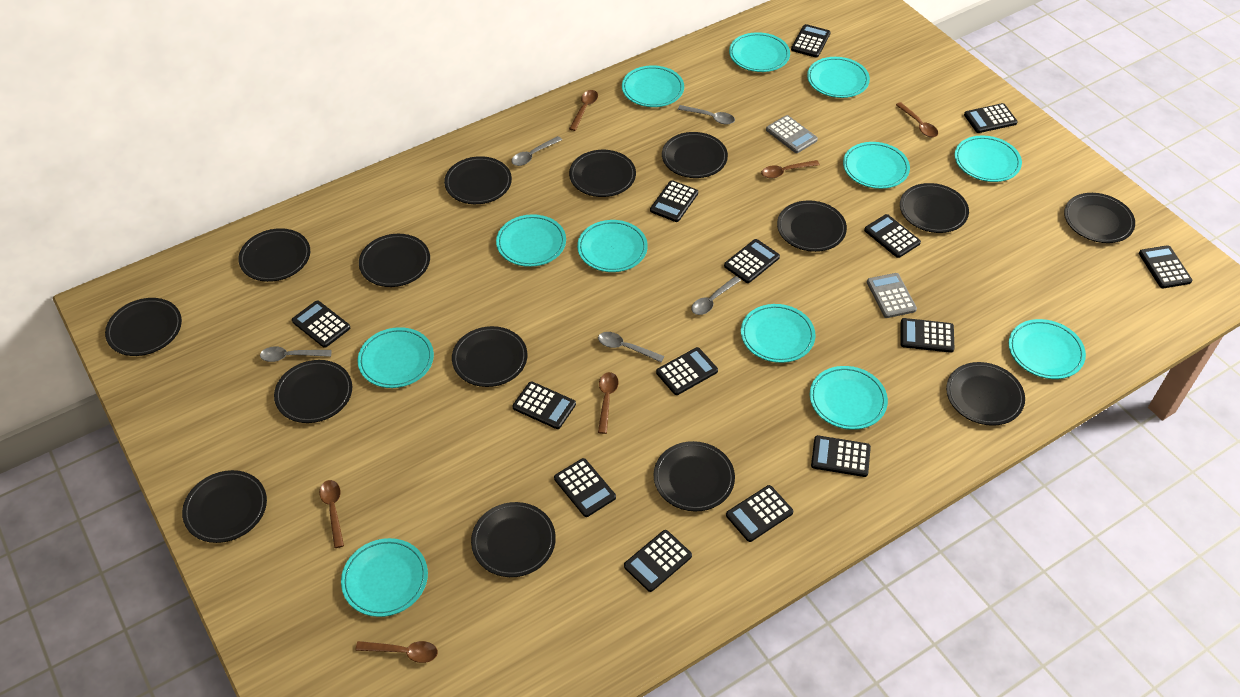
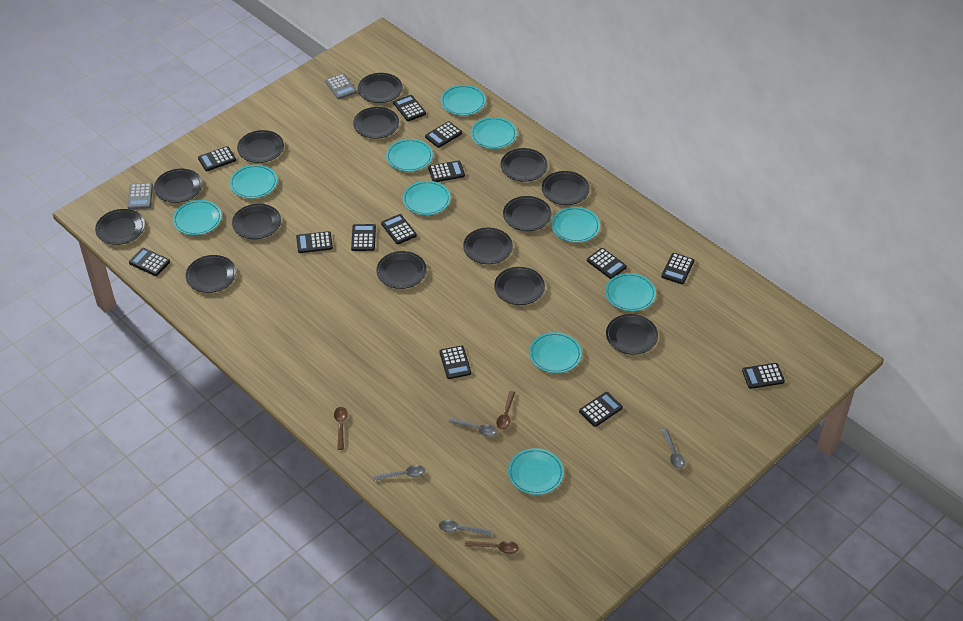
black calculator: [292,300,350,348] [513,381,576,429] [554,458,616,517] [624,530,692,592] [650,180,698,222] [656,347,718,395] [724,239,780,283] [726,485,793,542] [791,24,830,58] [811,435,871,477] [864,214,921,258] [901,318,954,353] [964,103,1018,133] [1139,245,1192,288] = 14 -> [129,248,170,276] [198,146,236,171] [296,231,333,253] [351,224,376,251] [381,214,417,244] [393,95,426,121] [425,121,462,148] [428,160,465,182] [439,345,471,379] [579,392,623,427] [587,248,627,279] [661,253,694,284] [742,363,785,389] = 13
black plate: [105,298,182,356] [182,470,267,543] [238,228,310,282] [274,360,352,423] [359,234,430,287] [444,156,512,204] [452,326,527,387] [471,502,556,577] [569,150,636,197] [654,441,735,511] [662,132,728,178] [777,200,847,252] [900,183,969,233] [946,362,1025,426] [1064,193,1135,243] = 15 -> [95,209,145,245] [154,169,202,203] [186,255,236,293] [232,204,281,239] [237,130,284,163] [353,107,399,139] [358,73,403,103] [376,251,427,289] [463,228,513,264] [494,267,545,305] [501,148,548,181] [503,196,552,231] [542,171,589,205] [606,314,658,355] = 14
brown spoon: [319,480,344,548] [355,641,438,663] [569,90,598,131] [598,372,618,434] [761,160,820,178] [896,102,938,137] = 6 -> [334,407,348,450] [465,541,519,554] [496,391,515,430] = 3
grey spoon: [260,346,332,362] [511,136,562,166] [598,332,664,362] [678,105,735,125] [691,276,741,315] = 5 -> [373,465,425,481] [439,520,492,536] [449,418,497,436] [661,428,685,469] = 4
turquoise plate: [341,538,428,617] [358,327,434,388] [496,214,566,267] [577,220,648,272] [622,65,684,107] [729,32,790,72] [741,304,816,363] [807,57,870,98] [810,366,888,430] [843,142,910,189] [955,135,1022,182] [1009,319,1086,379] = 12 -> [173,200,222,235] [230,165,277,199] [386,139,433,172] [402,181,451,215] [441,85,486,116] [471,117,517,149] [508,448,564,495] [529,332,582,373] [551,207,600,243] [605,273,656,312] = 10

